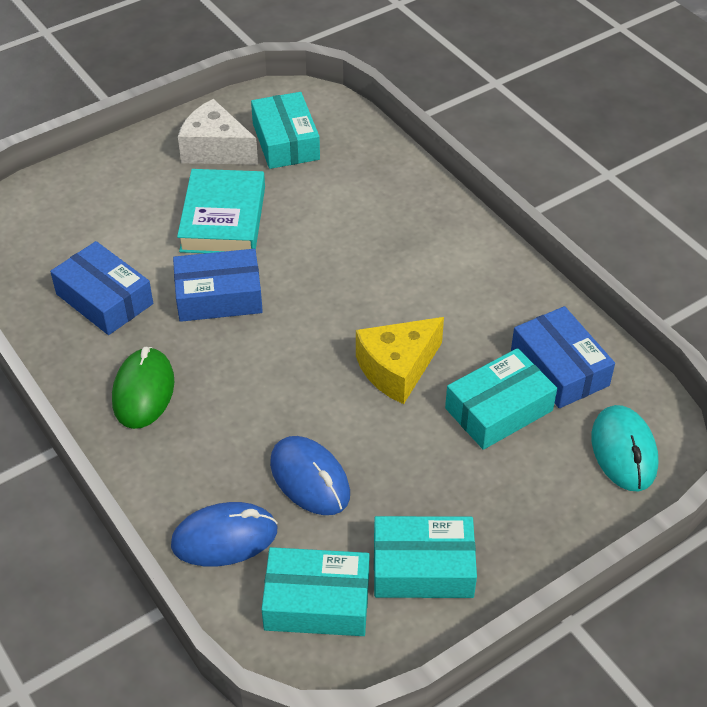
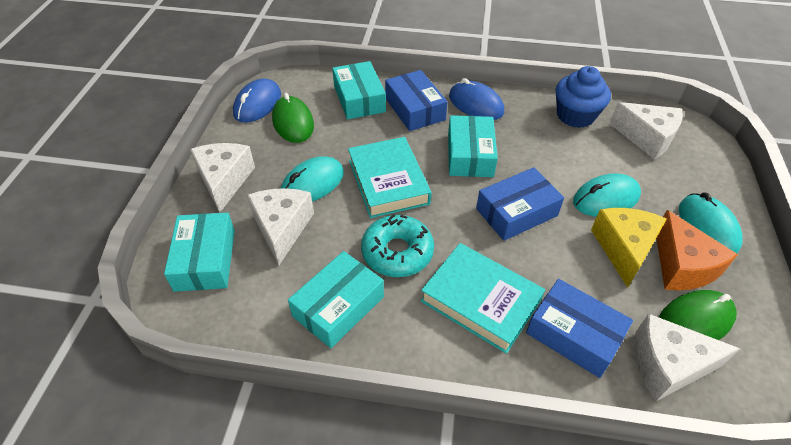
blue cupcake: none = 0 -> [556,66,611,128] = 1
green mouse: [112,346,174,429] = 1 -> [272,93,314,143] [659,290,737,340] = 2
orange cheese: none = 0 -> [656,210,738,290] = 1
turquoise book: [177,169,265,253] = 1 -> [348,137,432,218] [421,243,545,354] = 2
turquoise donut: none = 0 -> [361,214,434,277] = 1
turquoise mouse: [591,405,658,491] = 1 -> [281,156,344,202] [573,173,641,217] [679,193,743,253] = 3
white cheese: [178,99,258,165] = 1 -> [190,143,255,213] [247,188,314,265] [609,102,683,160] [634,314,740,401] = 4

